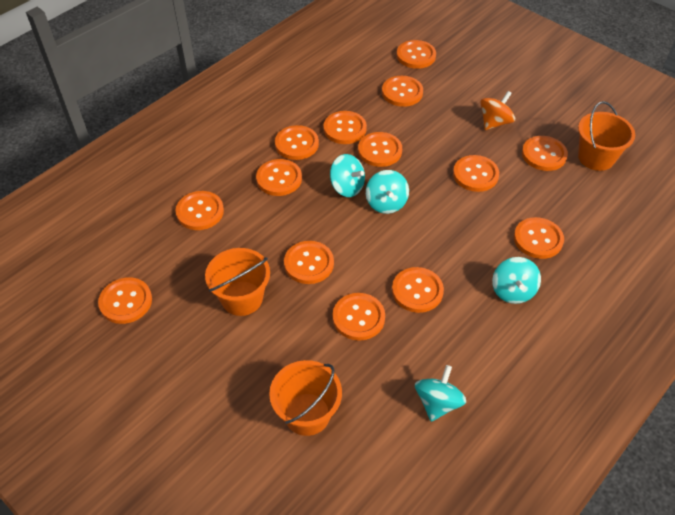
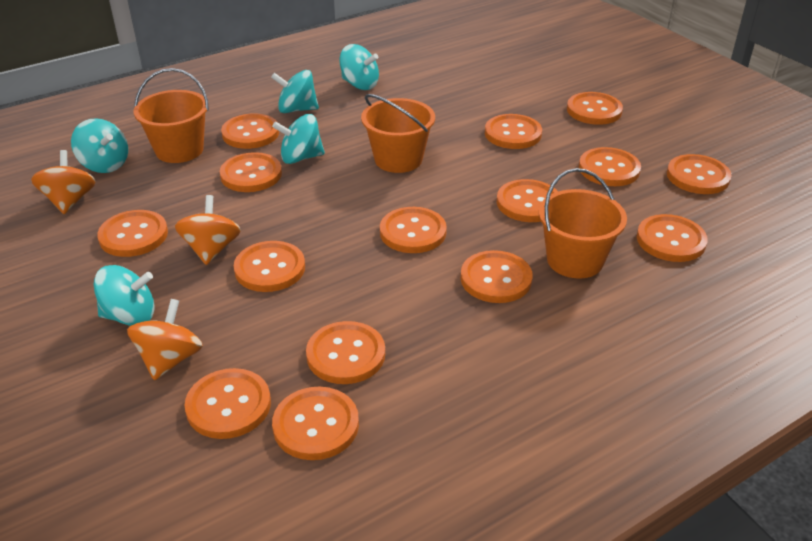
orange button: [98,277,152,324] [176,191,224,230] [256,159,302,196] [275,125,319,160] [284,241,334,284] [324,111,367,144] [333,293,385,341] [358,132,402,167] [382,76,423,107] [392,267,444,313] [397,40,436,69] [453,155,499,192] [514,217,564,259] [522,136,568,171] = 14 -> [97,210,168,257] [184,368,271,439] [220,152,282,192] [221,114,279,149] [234,241,305,292] [272,387,359,460] [306,321,385,384] [380,207,447,253] [461,250,533,303] [485,114,542,149] [496,179,558,222] [567,92,623,125] [579,147,641,186] [637,214,708,262] [667,154,732,194] = 15
orange spinning top: [480,91,515,130] = 1 -> [31,150,96,214] [127,299,203,380] [175,195,241,265] = 3
turquoise spinning top: [330,154,365,197] [366,170,409,214] [415,365,466,422] [492,257,541,304] = 4 -> [71,118,128,173] [94,265,155,326] [271,70,319,113] [272,114,325,164] [340,44,379,90] = 5

